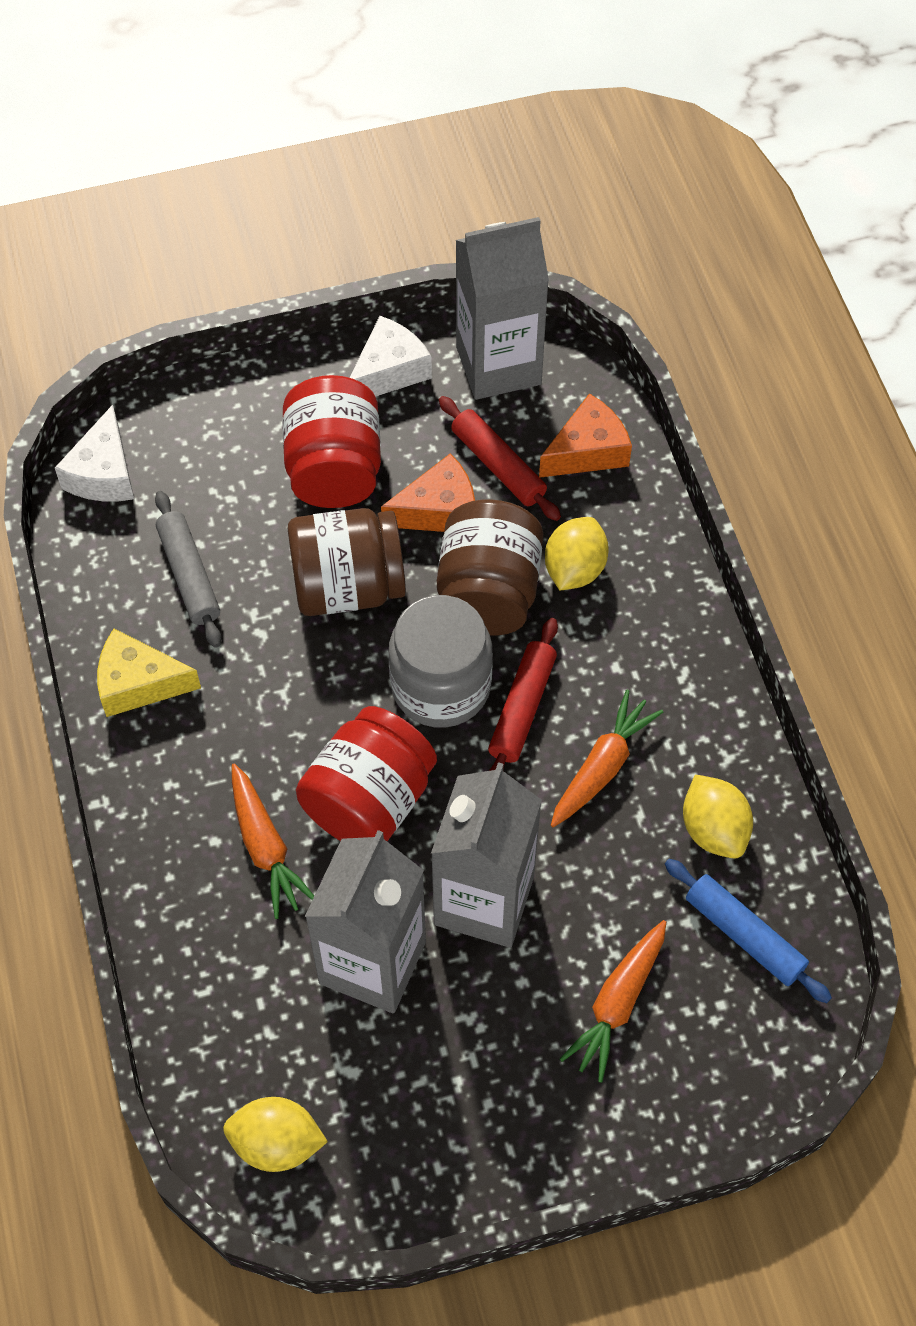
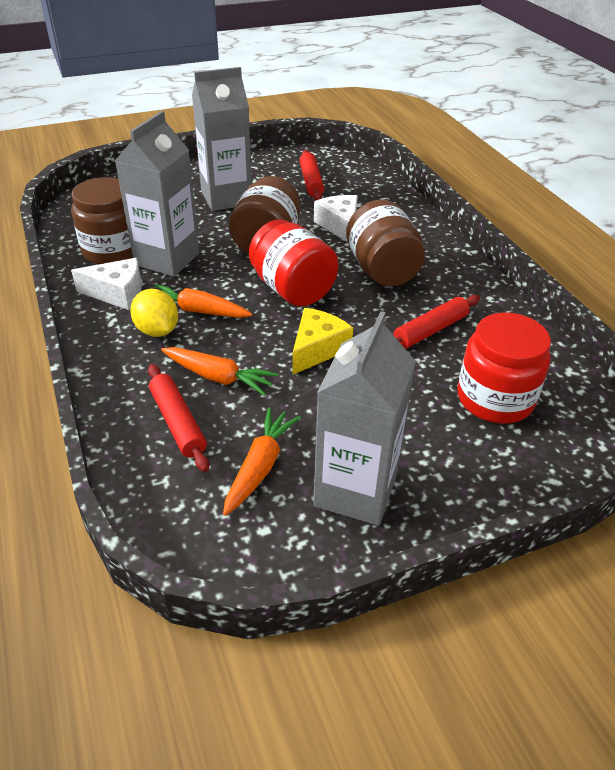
blue rolling pin: [665,859,832,1003] = 1 -> none = 0
brown jar: [288,508,406,616] [437,499,543,636] = 2 -> [71,177,133,264] [229,176,300,254] [346,200,425,286] = 3
grey jar: [389,595,493,728] = 1 -> none = 0
grey rolling pin: [155,491,222,648] = 1 -> none = 0
orange cheese: [381,453,475,532] [539,393,632,477] = 2 -> none = 0
red rolling pin: [439,396,561,521] [488,618,558,771] = 2 -> [148,364,209,472] [300,150,324,200] [393,295,480,349] = 3
yellow lemon: [223,1097,328,1172] [545,517,609,590] [683,775,753,859] = 3 -> [130,289,178,337] = 1

